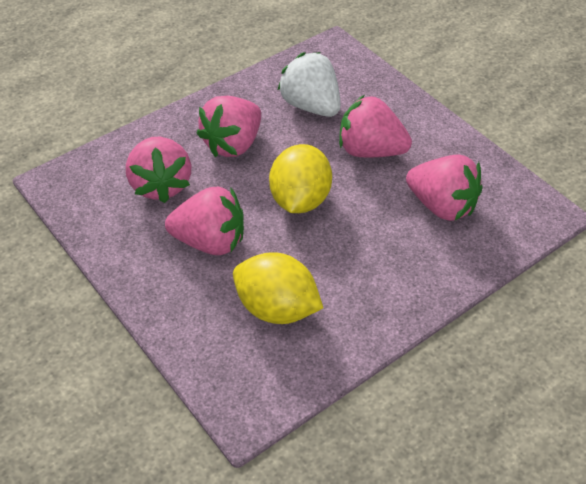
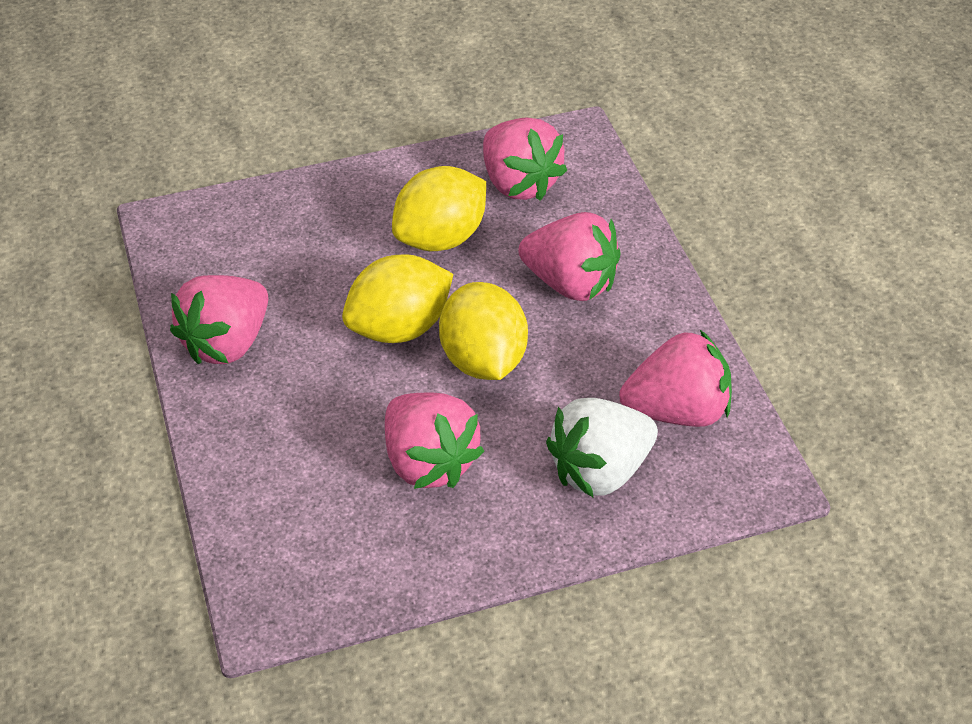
yellow lemon: [233,252,323,324] [269,144,332,213] = 2 -> [342,254,453,343] [392,166,486,251] [439,282,528,380] = 3

